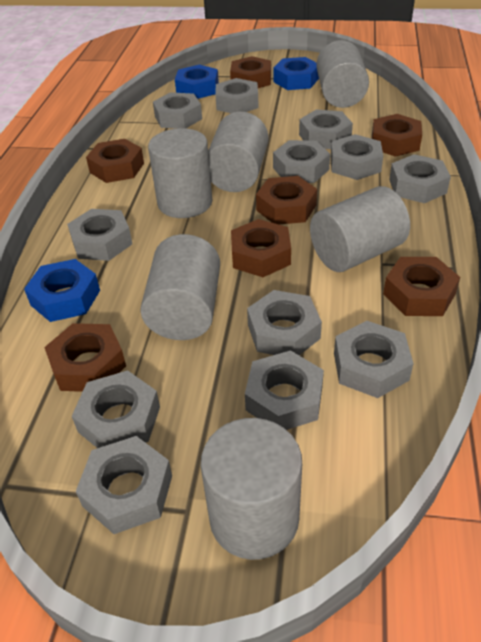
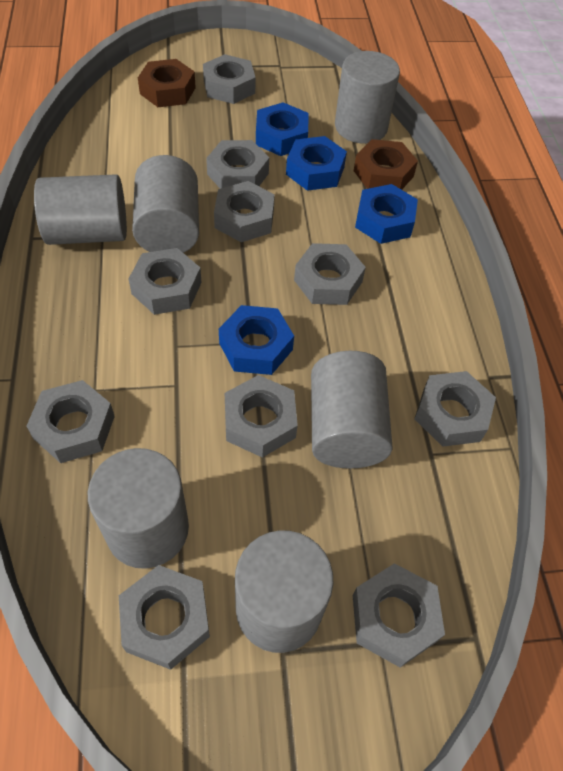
blue nut: [24,259,100,322] [175,65,219,99] [273,57,319,90] = 3 -> [219,305,294,375] [256,102,308,156] [286,136,347,191] [355,184,418,244] = 4
brown nut: [44,323,126,392] [86,139,144,183] [230,56,271,88] [231,219,291,277] [256,176,317,224] [372,114,422,157] [383,257,460,316] = 7 -> [138,59,196,107] [354,139,418,190] = 2
grey nut: [67,209,132,261] [72,370,160,448] [76,436,172,534] [153,92,202,129] [215,78,259,113] [245,350,324,430] [247,290,322,355] [273,140,330,183] [299,109,353,149] [331,134,383,180] [334,321,414,398] [389,154,451,203] = 12 -> [26,380,115,463] [119,565,210,670] [128,248,202,315] [203,54,256,104] [206,140,269,189] [214,181,275,242] [225,375,298,458] [294,243,366,305] [353,563,445,668] [414,371,496,447] = 10

